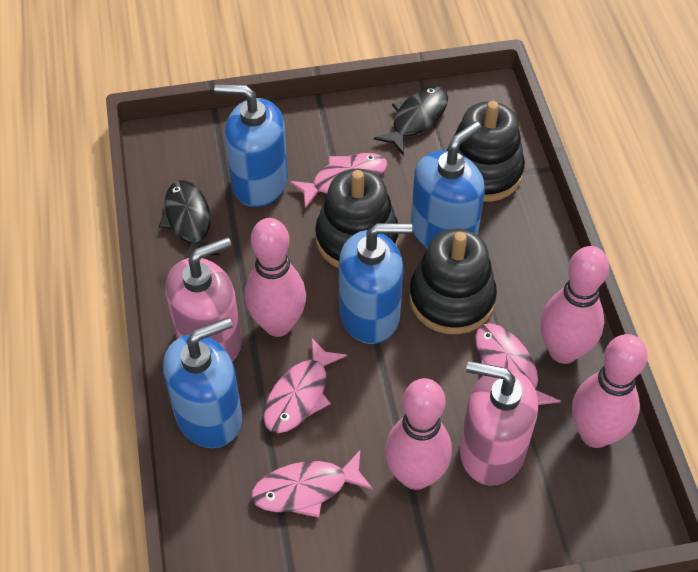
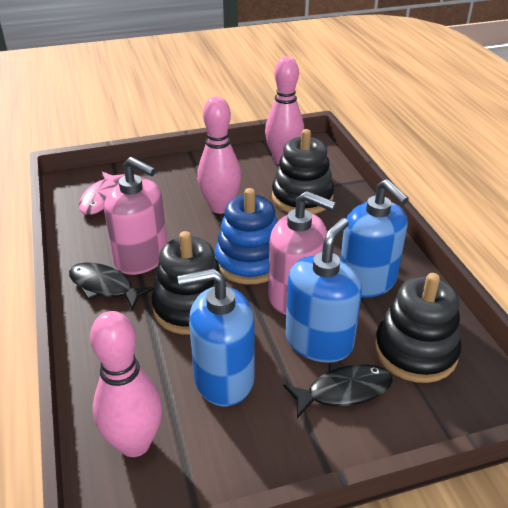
blue soap dispenser: [163,317,242,448] [214,84,288,207] [339,223,412,344] [411,121,485,249] = 4 -> [178,268,255,406] [285,218,362,363] [340,179,409,298] = 3
blue stacking toy: none = 0 -> [215,188,278,284] = 1
pink bowling pin: [245,218,306,337] [385,378,452,490] [540,246,609,364] [572,334,648,448] = 4 -> [90,311,162,457] [197,97,241,214] [265,57,304,164] = 3
pink fish: [251,451,373,518] [263,337,347,433] [289,153,388,209] [475,323,561,405] = 4 -> [79,171,125,215] = 1

